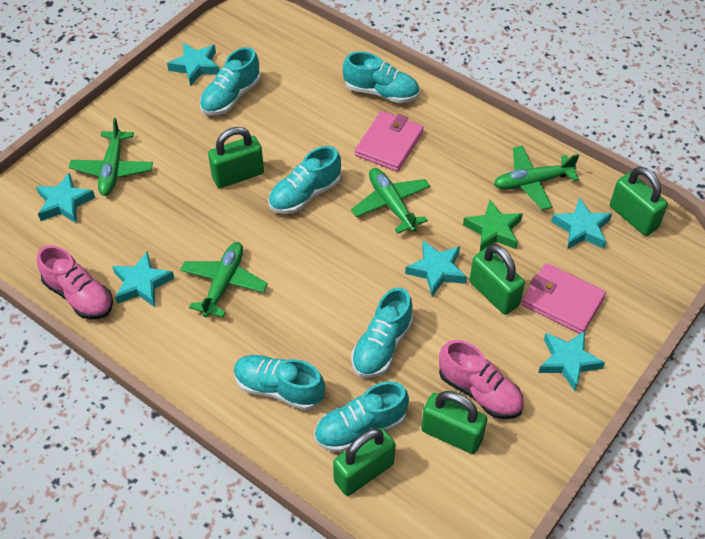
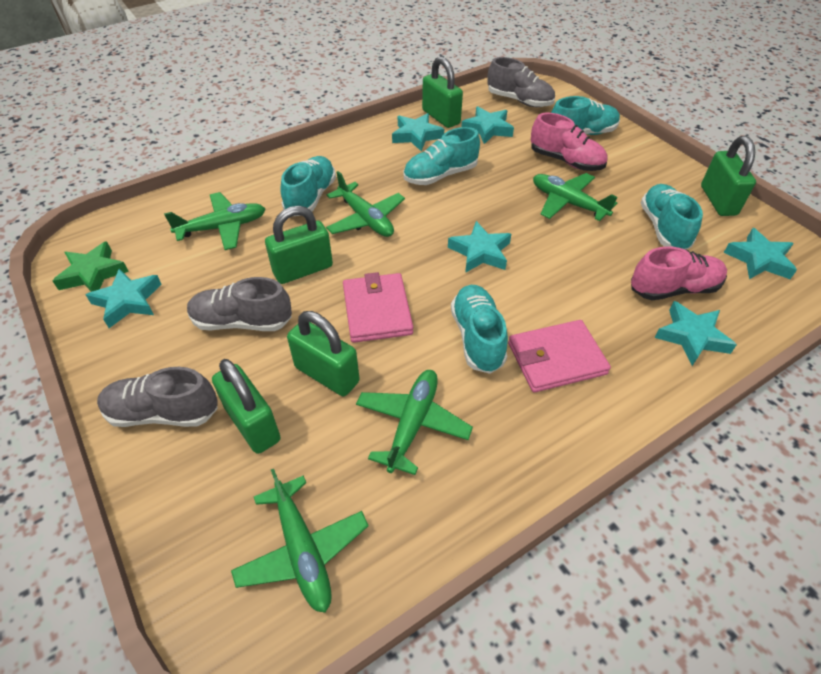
green plane: [69,118,153,196] [180,242,268,317] [351,168,430,234] [494,146,579,210] = 4 -> [164,192,265,250] [231,469,369,613] [326,171,405,237] [356,370,473,475] [533,173,618,221] = 5
grey shoe: none = 0 -> [97,367,218,427] [187,277,292,331] [487,57,555,107] = 3
turquoise shoe: [200,47,260,115] [234,355,325,410] [268,146,341,214] [314,381,409,452] [343,52,419,103] [351,287,413,378] = 6 -> [281,156,336,216] [403,127,480,185] [451,285,508,374] [551,96,620,135] [641,184,703,250] = 5

